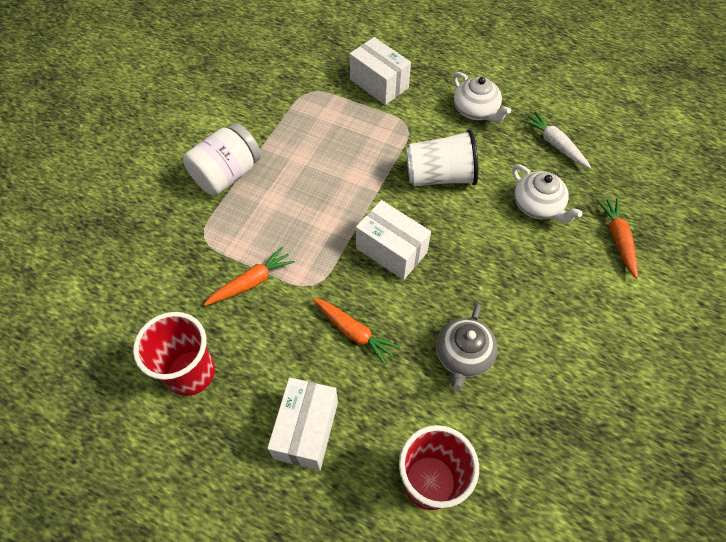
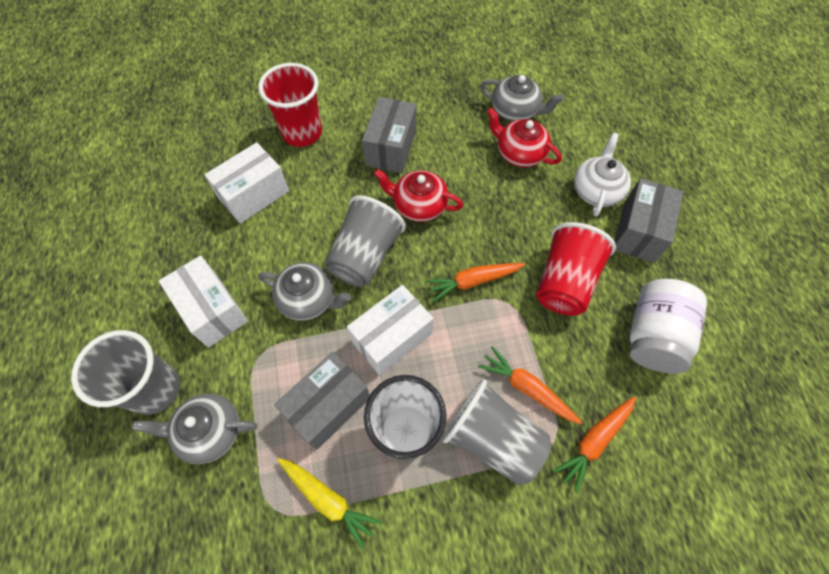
grey box: none = 0 -> [274,352,370,450] [362,97,416,173] [614,178,683,263] = 3
grey cup: none = 0 -> [71,330,180,415] [325,195,406,287] [443,379,552,485] = 3
grey teapot: [436,304,498,391] = 1 -> [132,393,257,464] [258,262,351,321] [480,75,564,121] = 3
red teapot: none = 0 -> [374,169,463,222] [487,108,562,167] = 2
white carrot: [522,111,591,168] = 1 -> none = 0
white teapot: [453,72,511,122] [512,164,583,223] = 2 -> [574,133,631,216] = 1
yellow carrot: none = 0 -> [277,458,381,550] = 1

